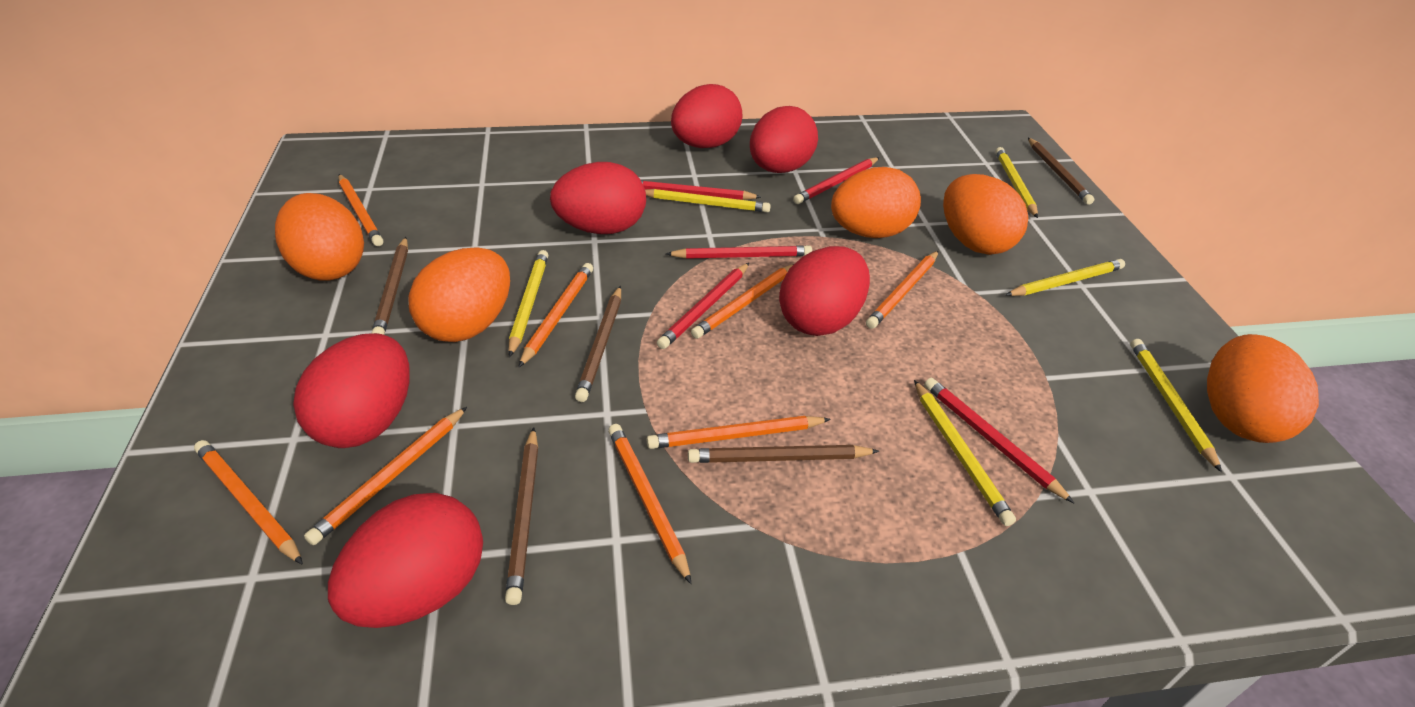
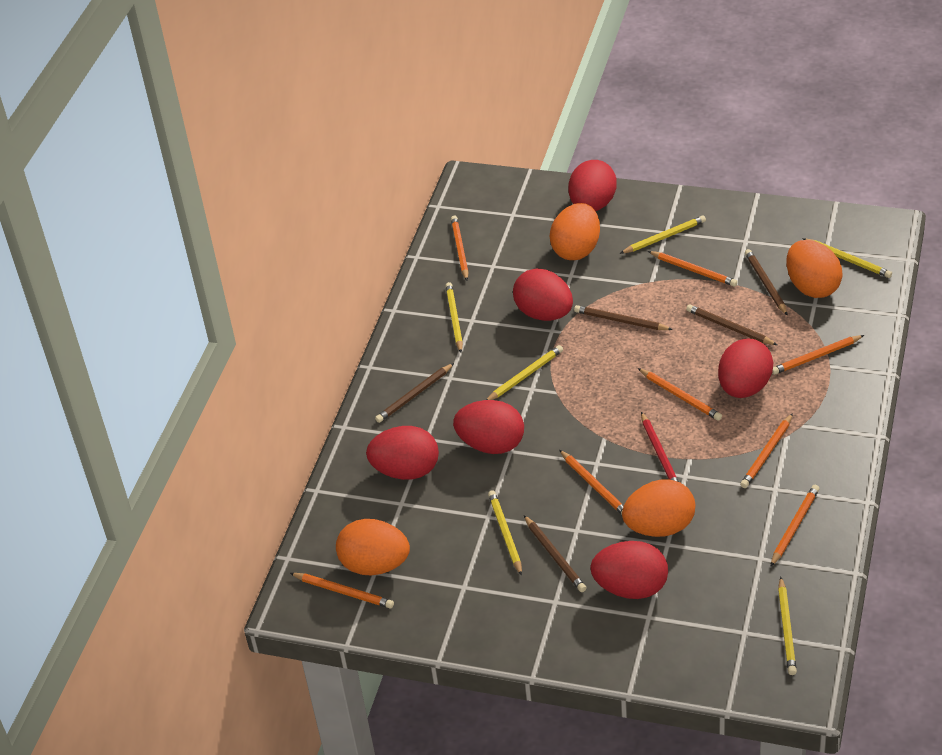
orange egg: [275,193,364,281] [408,248,510,342] [831,167,921,238] [943,174,1028,255] [1207,334,1319,443] = 5 -> [336,519,410,575] [550,203,600,260] [622,480,695,537] [786,240,843,298] = 4
red pencil: [641,180,761,200] [657,263,749,349] [666,245,812,259] [793,157,880,204] [924,378,1074,503] = 5 -> [641,412,679,482] = 1

